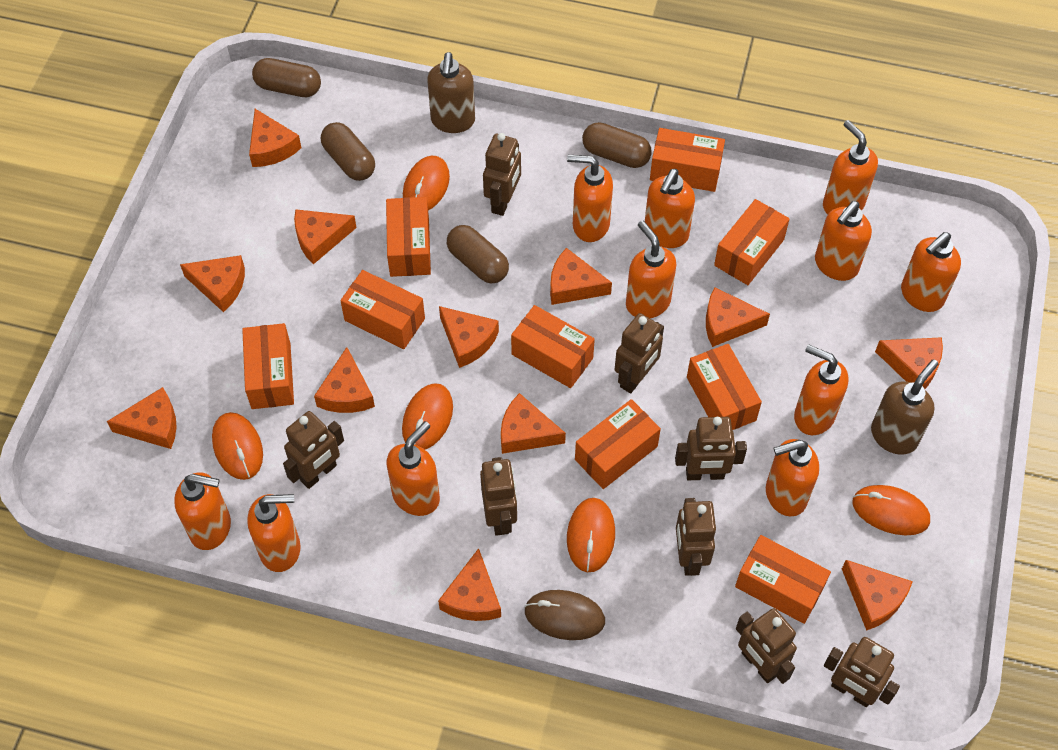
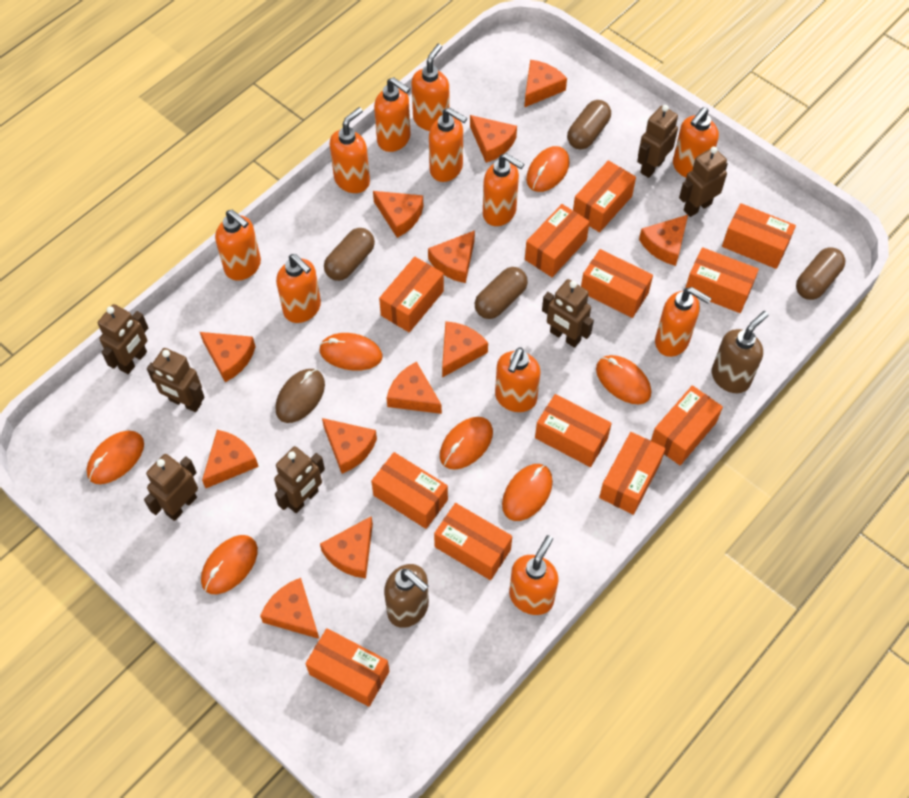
brown robot: [283,411,344,489] [480,457,517,536] [483,133,521,216] [615,313,664,394] [675,417,747,480] [676,498,716,576] [736,608,797,684] [824,637,900,707] = 8 -> [98,304,148,374] [144,454,198,521] [147,348,204,412] [274,446,325,513] [542,279,594,348] [637,105,678,178] [679,147,728,217] = 7
orange box: [242,323,294,409] [340,270,425,349] [386,197,431,277] [511,305,595,388] [575,399,661,489] [650,128,725,192] [687,344,762,430] [714,199,790,285] [735,535,831,624] = 9 -> [305,628,389,707] [371,452,448,529] [379,257,444,333] [434,503,512,580] [525,204,590,277] [535,394,612,467] [573,160,636,232] [581,249,653,318] [599,432,666,515] [651,385,723,465] [685,247,759,313] [722,203,796,269] = 12
orange mouse: [212,412,263,480] [402,383,453,450] [403,155,450,210] [567,498,615,572] [852,485,930,535] = 5 -> [86,431,144,484] [201,535,258,594] [319,333,382,371] [440,417,493,470] [502,464,553,521] [526,146,570,192] [596,355,651,404] = 7

